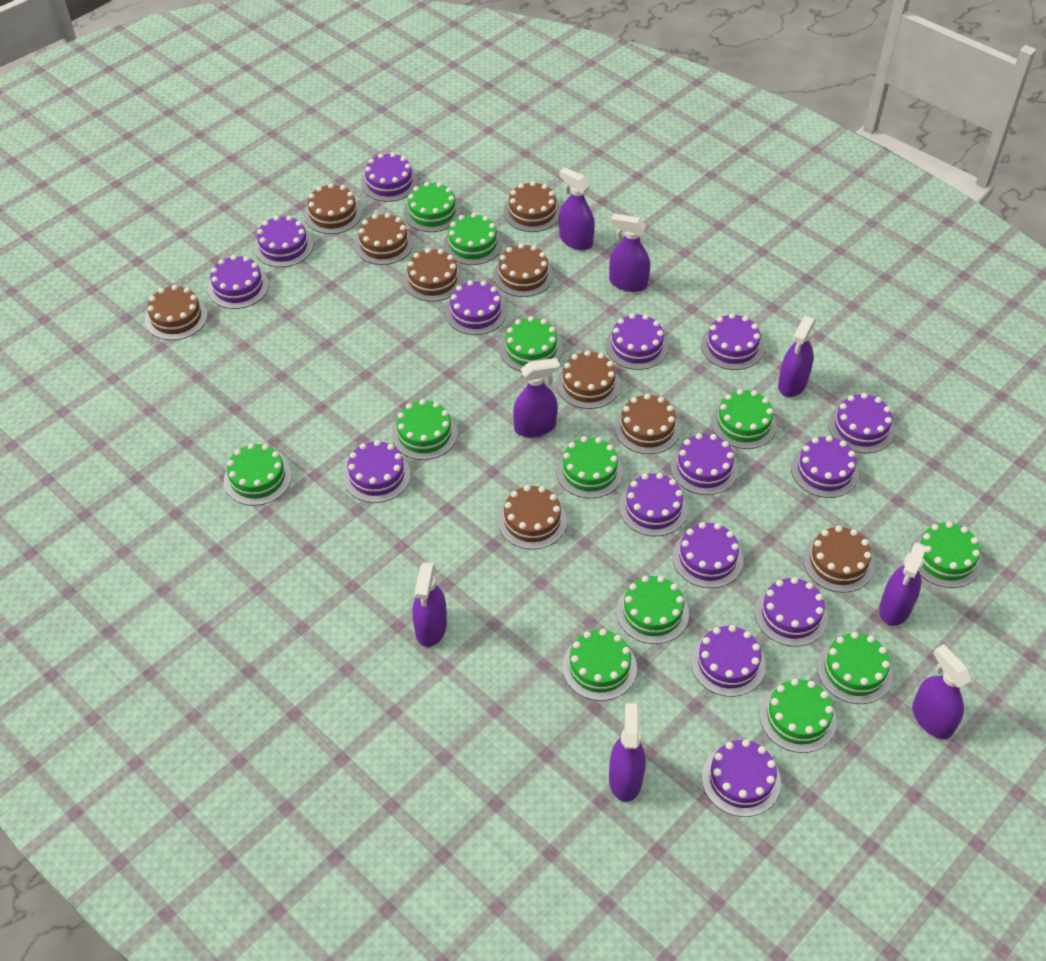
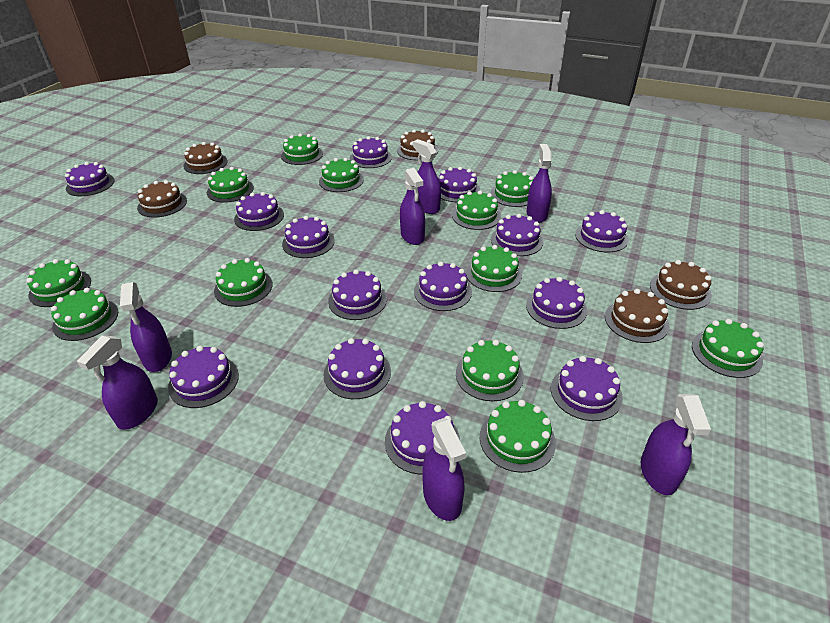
brown cake: [145,285,208,340] [304,183,362,234] [354,213,413,265] [403,248,463,302] [493,243,553,297] [498,485,567,549] [503,181,561,232] [557,350,621,409] [614,394,680,454] [803,526,874,593] = 10 -> [137,180,187,218] [183,142,228,174] [397,129,438,160] [605,289,669,343] [650,260,712,310] = 5
purple cake: [208,255,269,309] [254,216,313,267] [343,440,411,503] [361,152,418,202] [445,280,507,335] [606,313,668,370] [619,473,688,536] [671,433,738,495] [672,522,743,588] [691,625,766,697] [701,313,764,370] [702,739,781,817] [755,577,828,646] [791,436,859,498] [828,393,895,453] = 15 -> [65,162,114,196] [168,346,239,408] [234,192,284,231] [282,216,335,258] [324,338,391,399] [328,269,387,320] [350,136,392,168] [385,401,460,474] [414,261,472,311] [439,166,480,202] [491,214,543,256] [526,277,587,329] [551,356,623,421] [575,210,629,252] = 14
purple spray bottle: [412,562,447,647] [513,358,560,437] [559,167,595,250] [609,214,650,292] [609,703,645,802] [778,316,816,397] [879,542,927,626] [912,644,972,739] = 8 -> [77,336,158,430] [120,282,172,372] [400,168,425,245] [413,139,441,214] [422,418,466,521] [527,144,552,222] [641,394,711,495] = 7

